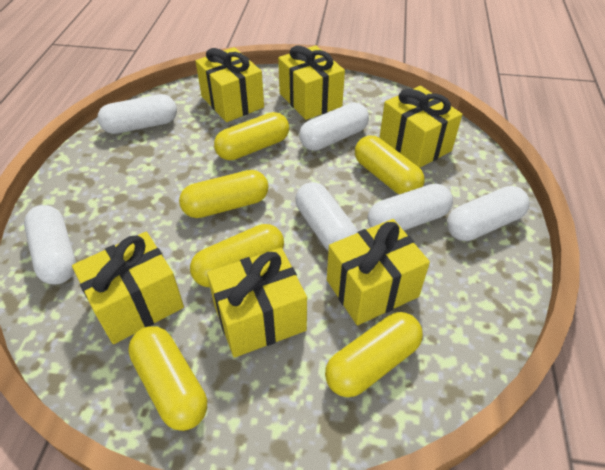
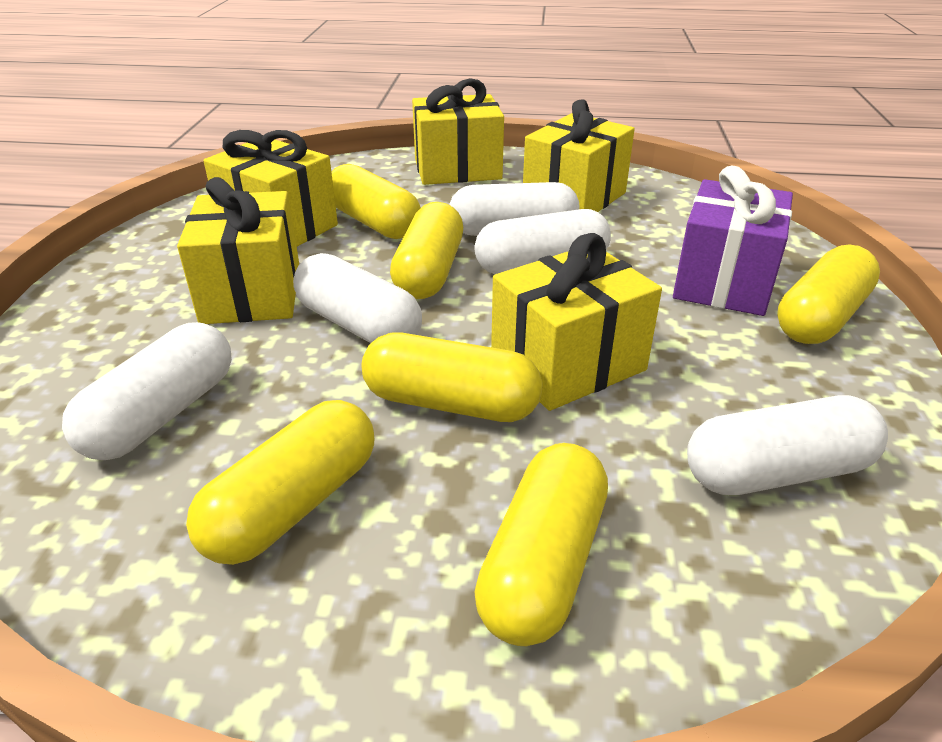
purple gift: none = 0 -> [673,166,793,316] = 1
white capsule: [24,205,76,284] [97,94,177,134] [295,182,358,250] [299,102,369,151] [368,184,453,230] [447,186,530,241] = 6 -> [62,322,232,460] [293,253,422,343] [449,182,579,236] [475,209,611,274] [687,395,888,495] = 5
yellow gift: [72,232,184,344] [196,47,264,122] [207,248,307,358] [278,45,345,120] [327,219,430,325] [379,86,462,168] = 6 -> [177,177,299,324] [204,130,338,246] [412,79,504,185] [491,233,662,411] [523,99,635,212] = 5

